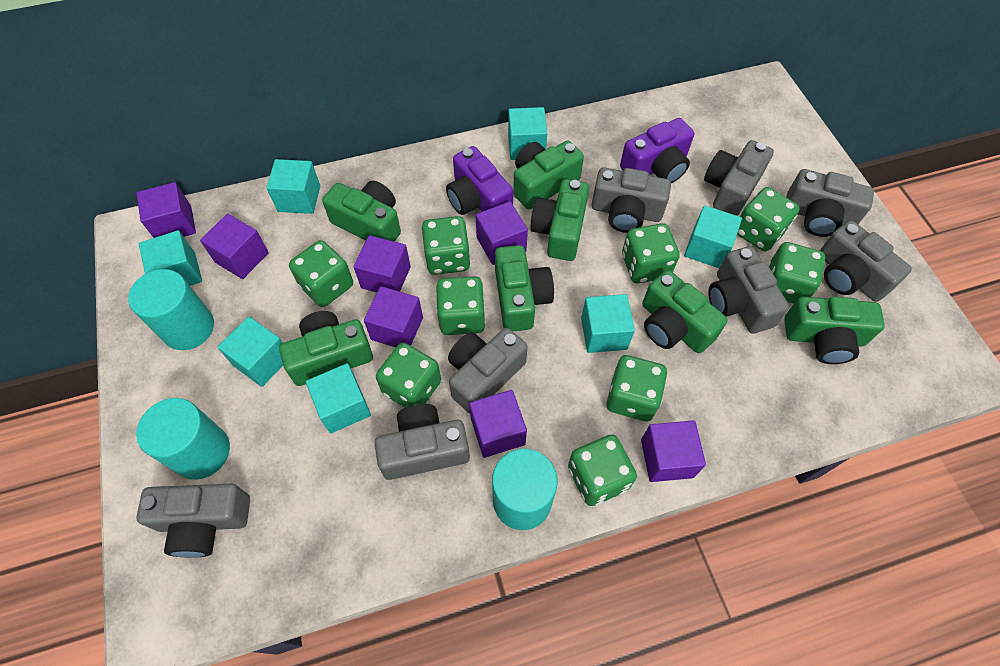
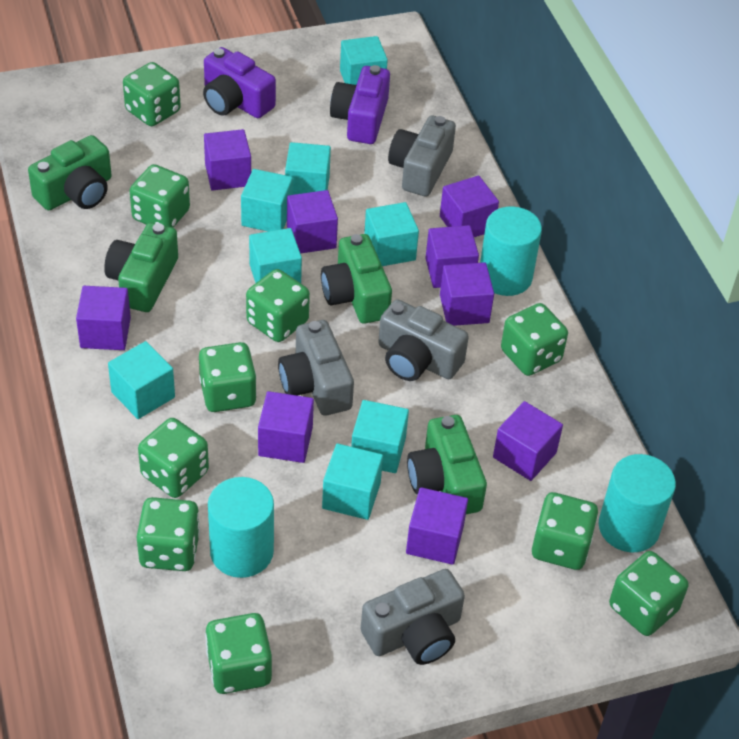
green camera: [279,311,373,386] [322,181,401,241] [495,245,554,331] [513,140,584,209] [530,179,589,261] [642,270,728,353] [784,297,885,364] = 7 -> [28,135,112,210] [104,223,178,312] [321,234,392,324] [407,415,487,514] = 4
green dice: [289,240,353,307] [376,343,441,408] [422,216,471,275] [436,276,486,335] [568,434,637,506] [606,355,667,421] [622,223,680,284] [737,187,800,251] [768,242,825,304] = 9 -> [123,62,181,126] [130,164,190,227] [136,497,200,571] [138,418,209,498] [199,342,257,412] [205,613,272,694] [246,269,310,342] [501,303,568,376] [532,492,598,570] [609,551,688,636] = 10
grey camera: [137,484,250,558] [375,404,470,480] [448,328,528,413] [592,168,671,233] [704,140,774,216] [708,246,789,334] [786,169,874,237] [820,220,912,302] = 8 -> [278,320,354,416] [361,569,465,665] [378,299,469,381] [388,116,456,197] = 4
purple cube: [137,182,196,238] [200,214,269,279] [354,235,411,292] [364,286,423,347] [469,390,527,458] [475,201,528,265] [641,420,706,482] = 7 -> [76,286,131,350] [204,129,251,191] [258,391,314,463] [287,190,338,254] [406,487,468,565] [425,225,479,288] [440,176,499,237] [440,262,494,326] [493,401,563,481] = 9
turquoise cube: [139,230,202,286] [218,316,283,387] [266,159,320,214] [306,363,371,434] [508,107,547,160] [581,294,635,353] [684,205,742,268] = 7 -> [108,341,175,419] [241,169,293,232] [249,228,302,283] [285,142,331,195] [322,444,383,520] [340,36,388,85] [351,400,409,473] [364,202,419,266] = 8

